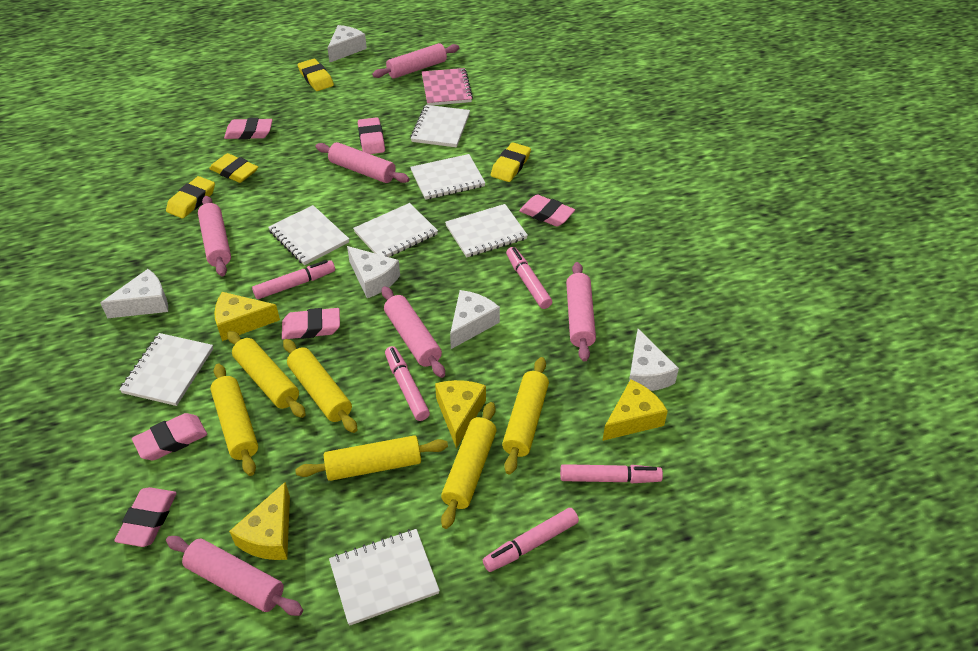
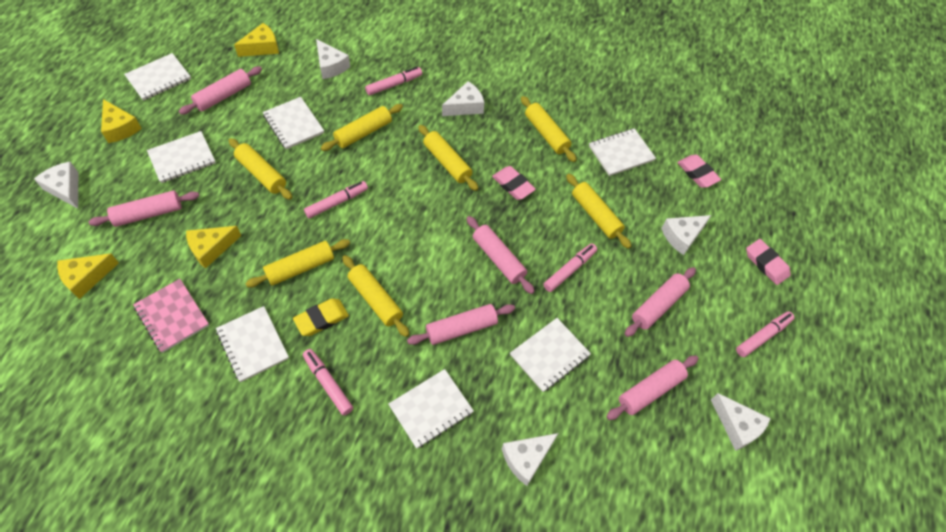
pink eraser: [114,487,177,547] [132,413,207,460] [224,118,273,140] [282,308,340,340] [358,117,385,154] [519,195,575,226] = 6 -> [492,166,536,200] [677,155,721,188] [746,239,791,285] = 3
white cheese: [100,269,168,318] [327,25,367,62] [347,246,400,298] [450,290,500,349] [629,329,679,391] = 5 -> [34,162,78,208] [316,39,350,79] [442,81,484,116] [502,433,558,486] [661,215,711,255] [711,393,771,451] = 6
yellow eraser: [166,176,215,219] [209,153,258,183] [298,59,334,91] [491,142,531,182] = 4 -> [293,298,349,336] = 1
yellow rolling pin: [210,363,258,476] [227,331,306,418] [283,339,357,433] [295,435,448,481] [441,402,497,529] [502,357,549,475] = 6 -> [229,138,292,200] [245,239,350,287] [321,104,403,151] [342,255,409,337] [418,125,478,191] [521,96,576,162] [566,174,631,249] = 7

